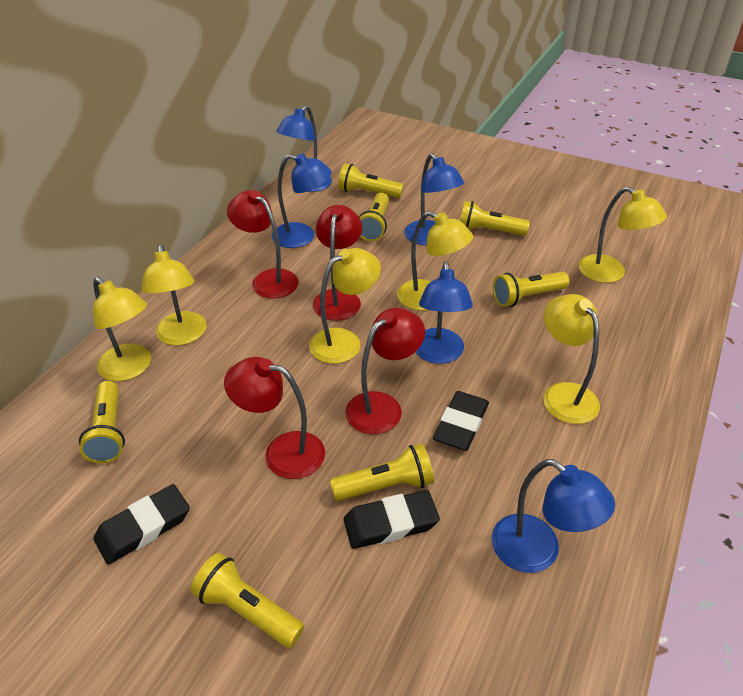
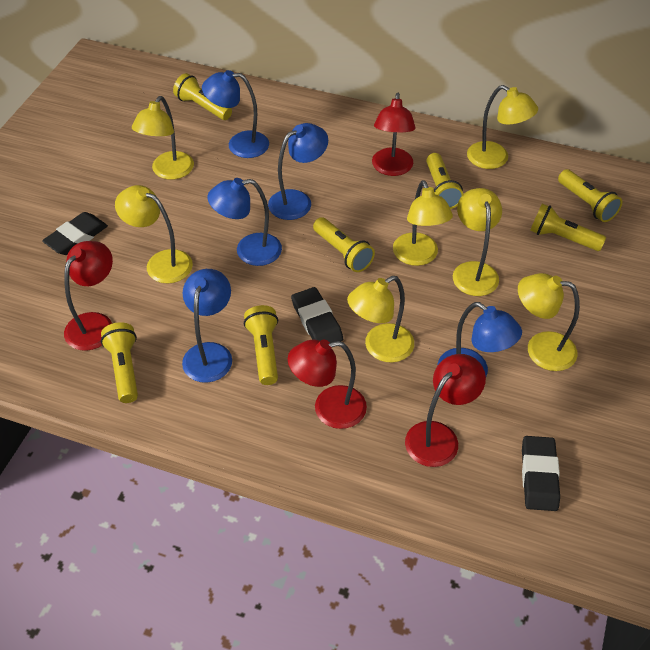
yellow lamp: [93,277,151,381] [141,245,207,345] [309,248,381,364] [397,211,473,310] [543,294,600,424] [578,187,667,283] = 6 -> [115,185,193,283] [132,96,194,180] [347,276,414,363] [393,180,453,266] [453,188,502,296] [467,85,538,169] [518,273,580,371] = 7

